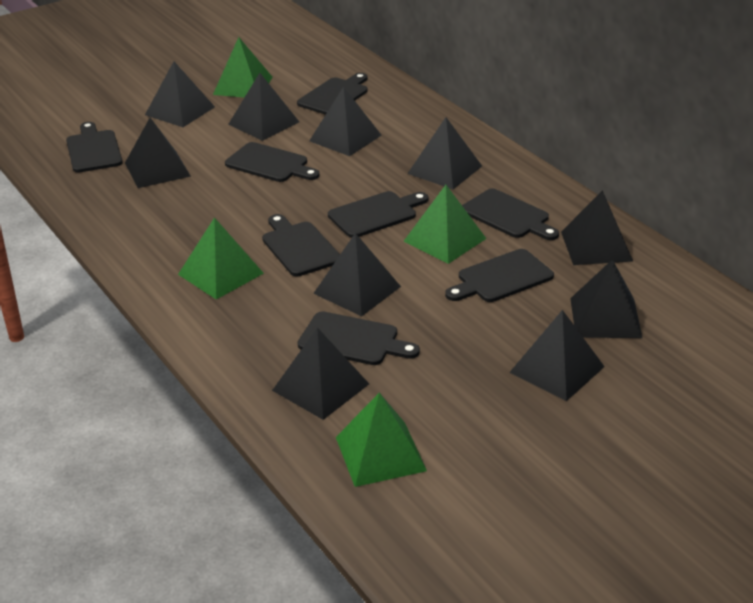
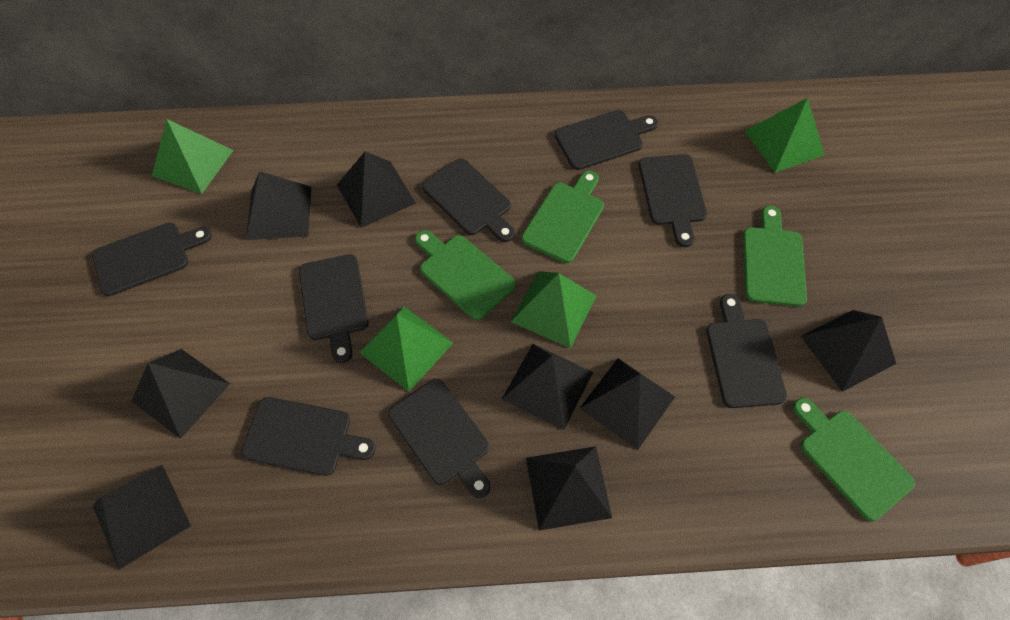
black pyramid: [125,118,191,188] [145,61,215,127] [228,73,299,141] [272,327,369,420] [309,87,382,156] [313,233,401,316] [407,117,482,189] [509,310,605,401] [561,190,633,265] [570,259,642,338] = 10 -> [92,465,191,570] [131,349,230,439] [246,171,311,240] [337,152,416,228] [502,344,593,430] [526,446,612,531] [579,358,675,450] [801,310,896,392] = 8
green cutting board: none = 0 -> [415,230,516,320] [522,170,604,263] [743,206,807,306] [793,398,915,521] = 4

